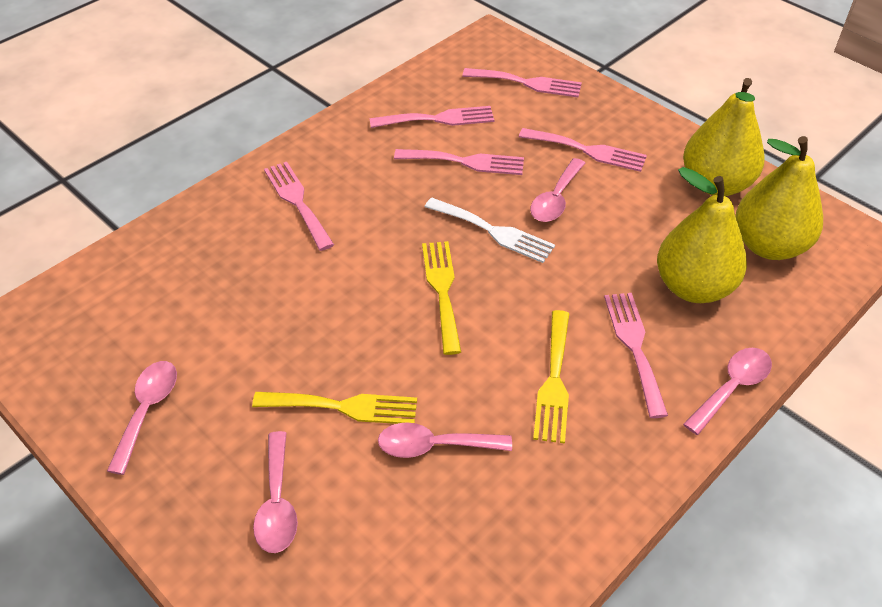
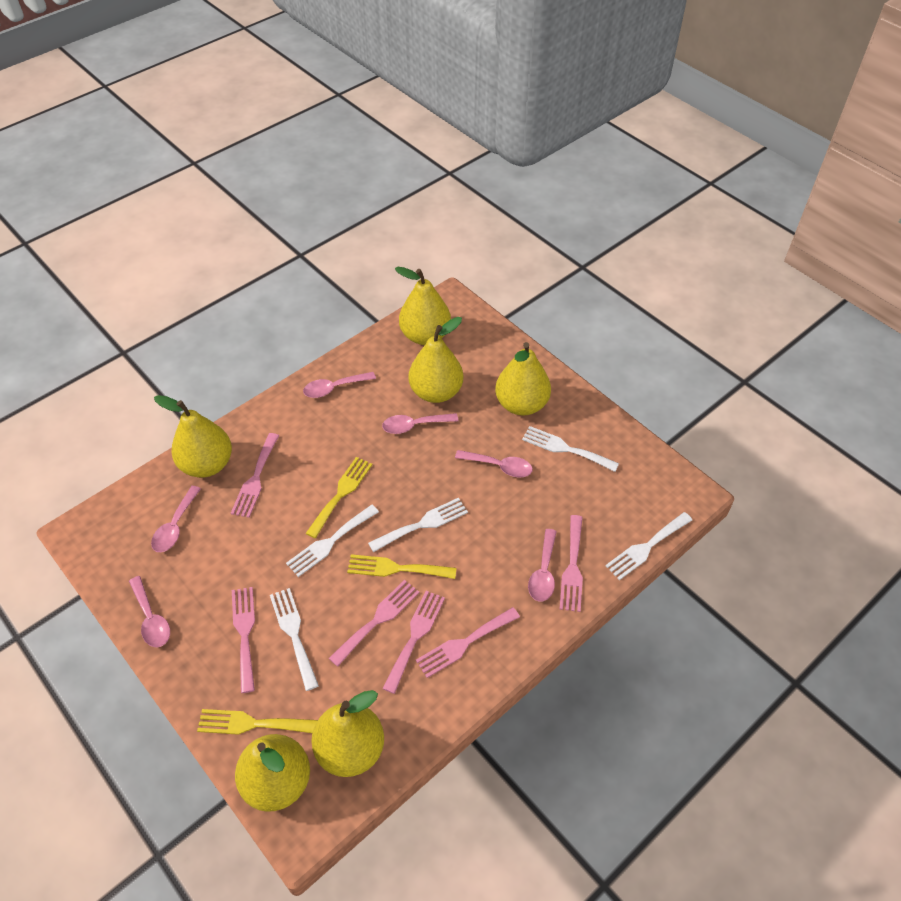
pink spoon: [107,361,177,475] [253,431,298,553] [378,422,512,458] [530,158,585,222] [683,348,772,435] = 5 -> [129,576,170,647] [151,486,201,552] [303,372,376,398] [382,413,458,434] [455,450,533,477] [528,529,557,601] = 6
white fork: [425,198,555,263] = 1 -> [270,588,319,691] [286,505,379,577] [368,498,468,552] [522,426,619,472] [605,512,692,580] = 5
yellow pear: [657,167,747,303] [683,78,765,196] [735,136,823,260] = 3 -> [154,395,232,478] [235,734,310,812] [311,690,384,777] [395,267,451,345] [408,317,463,403] [495,342,551,416] = 6

